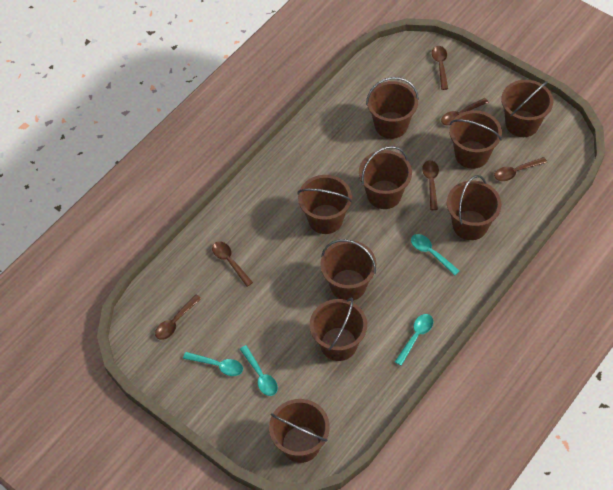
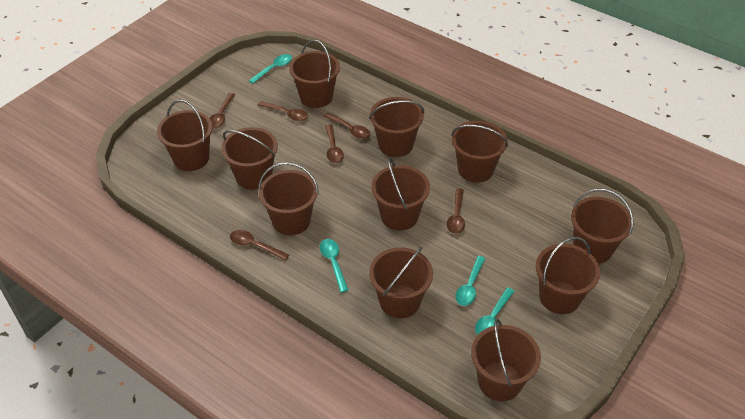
brown bucket: [269,399,330,463] [298,175,353,234] [310,298,367,361] [320,239,376,301] [359,146,412,209] [366,77,419,139] [447,175,501,240] [449,110,502,169] [501,80,553,137] = 9 -> [157,100,213,171] [221,127,278,190] [258,162,319,235] [289,40,340,108] [369,97,424,157] [369,246,433,318] [371,158,430,231] [451,121,508,183] [471,319,541,401] [536,237,600,314] [571,189,633,264] = 11

